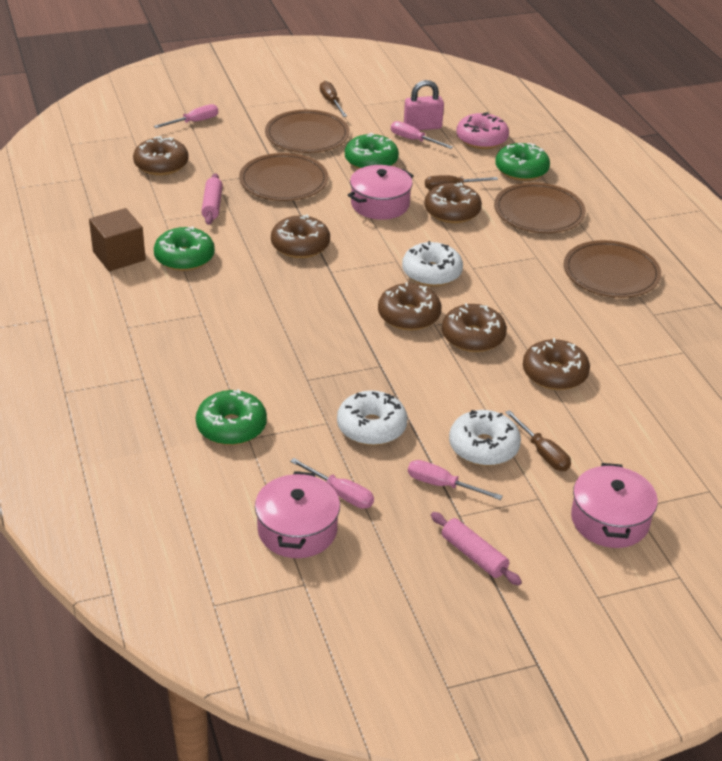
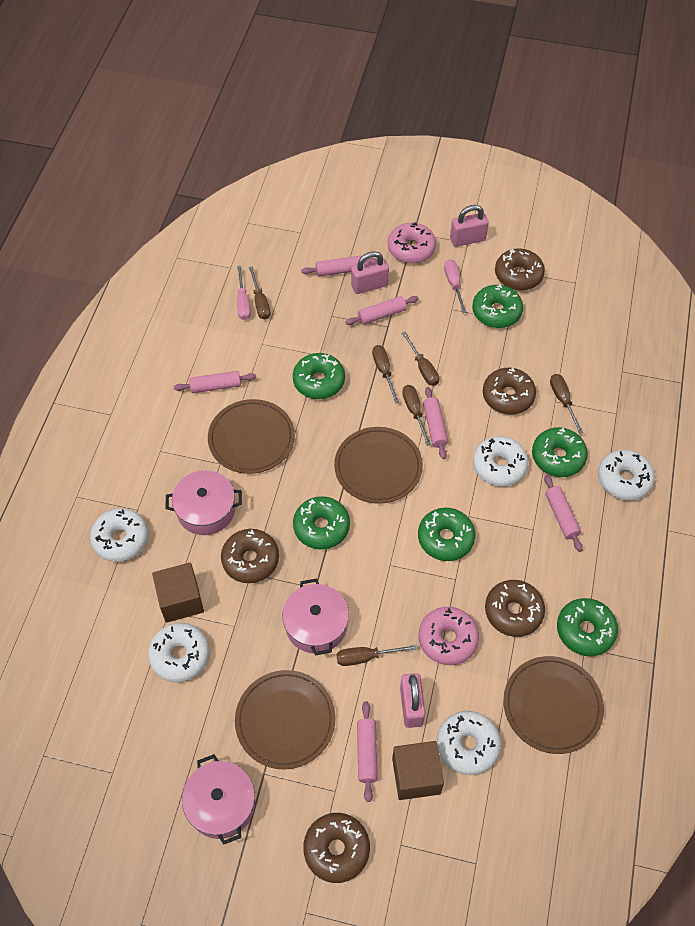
brown cube: [89,208,146,271] = 1 -> [152,562,204,623] [392,741,444,800] = 2
brown donut: [133,136,189,175] [271,214,330,258] [378,282,442,331] [425,183,482,223] [442,303,507,352] [523,338,590,390] = 6 -> [221,529,279,583] [303,813,370,883] [483,368,536,415] [485,580,545,637] [495,248,545,290] = 5
brown screwdriver: [320,81,347,117] [425,175,498,190] [505,410,571,471] = 3 -> [249,266,271,320] [336,644,417,666] [372,345,399,403] [402,332,439,386] [402,385,431,446] [550,374,583,434] = 6
green donut: [154,226,215,271] [196,389,267,445] [345,133,399,169] [495,143,550,181] = 4 -> [293,353,345,399] [293,496,350,550] [418,508,475,561] [472,284,523,328] [532,427,588,477] [557,598,618,656] = 6
pink donut: [456,112,509,149] = 1 -> [388,222,436,263] [419,607,479,665] = 2
pink padlock: [404,80,444,130] = 1 -> [351,251,389,294] [400,673,425,728] [450,205,489,247] = 3
pink rolling pin: [201,173,223,225] [431,512,522,585] = 2 -> [174,371,256,393] [301,256,377,277] [345,296,419,325] [357,701,378,802] [423,387,448,459] [544,475,583,552] = 6
pink screwdriver: [154,104,218,128] [290,458,374,509] [391,121,453,149] [408,460,503,500] = 4 -> [237,266,251,320] [444,259,466,313] = 2
white donut: [337,390,407,446] [402,241,463,287] [449,410,521,466] = 3 -> [90,508,148,562] [148,623,209,682] [437,711,501,775] [473,436,529,486] [598,450,655,500] = 5

